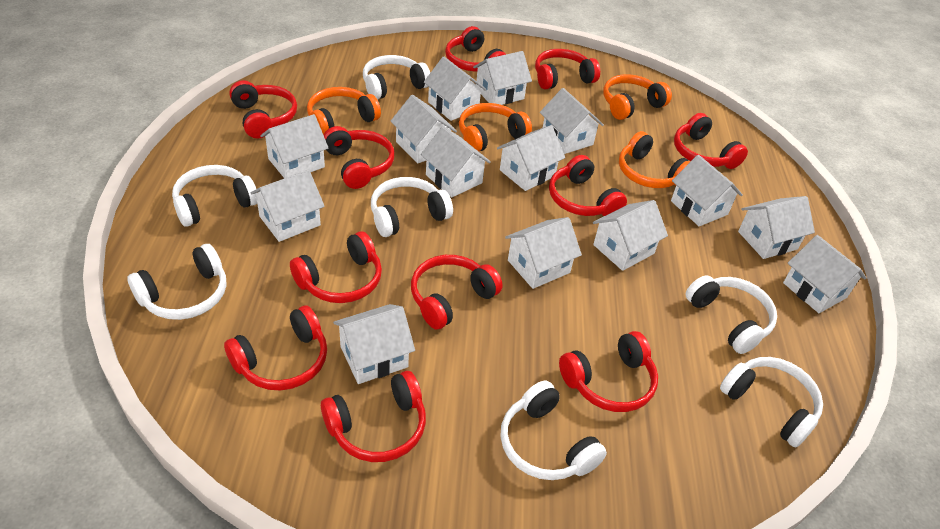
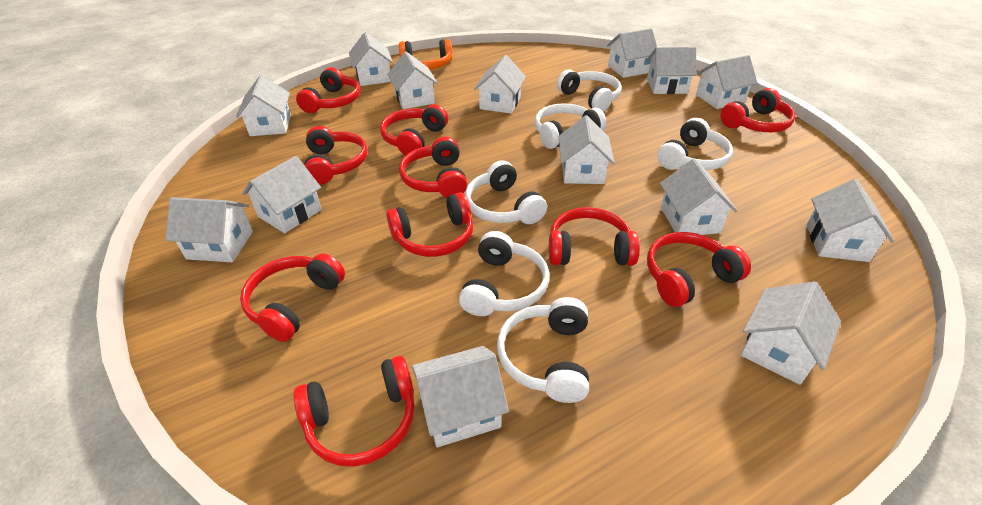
orange headphones: [307,87,381,135] [459,103,532,152] [603,74,672,120] [619,131,691,188] = 4 -> [399,39,452,70] = 1
red headphones: [224,305,327,391] [229,80,297,139] [290,231,382,303] [321,371,426,462] [324,126,394,189] [411,255,503,330] [445,26,506,71] [535,49,600,89] [549,155,627,216] [559,331,658,412] [674,113,748,169] = 11 -> [240,253,345,342] [294,356,414,467] [296,67,360,113] [304,126,368,185] [380,104,448,156] [386,192,473,257] [399,137,467,198] [549,207,640,266] [647,232,751,307] [721,88,795,132] = 10
white headphones: [127,244,226,320] [172,165,257,227] [363,55,430,99] [371,177,453,237] [500,381,607,480] [686,275,777,354] [720,357,823,448] = 7 -> [459,231,549,316] [465,160,547,224] [497,297,589,403] [535,103,606,149] [557,69,621,112] [657,118,733,170] = 6

